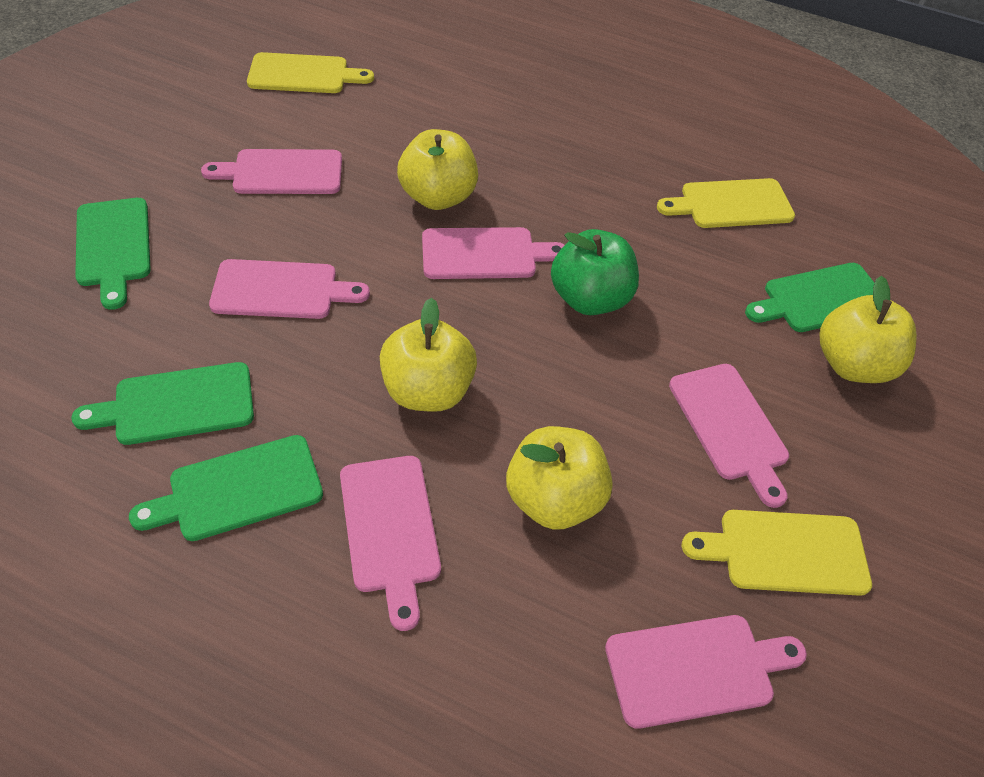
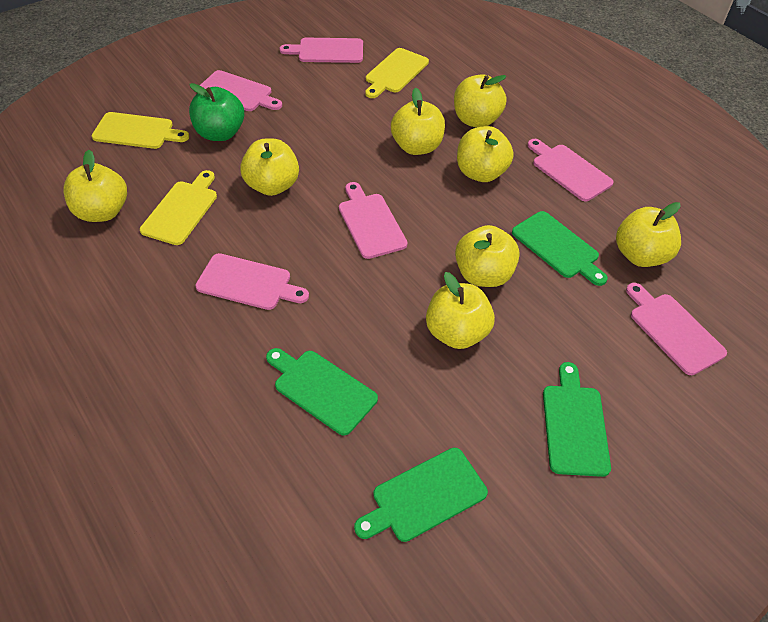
yellow apple: [380,298,477,412] [397,129,478,210] [506,426,613,530] [819,276,917,383] = 4 -> [63,150,127,222] [240,138,299,196] [391,88,445,155] [426,272,495,349] [454,74,507,127] [455,225,520,287] [457,126,514,182] [616,202,681,267] = 8

